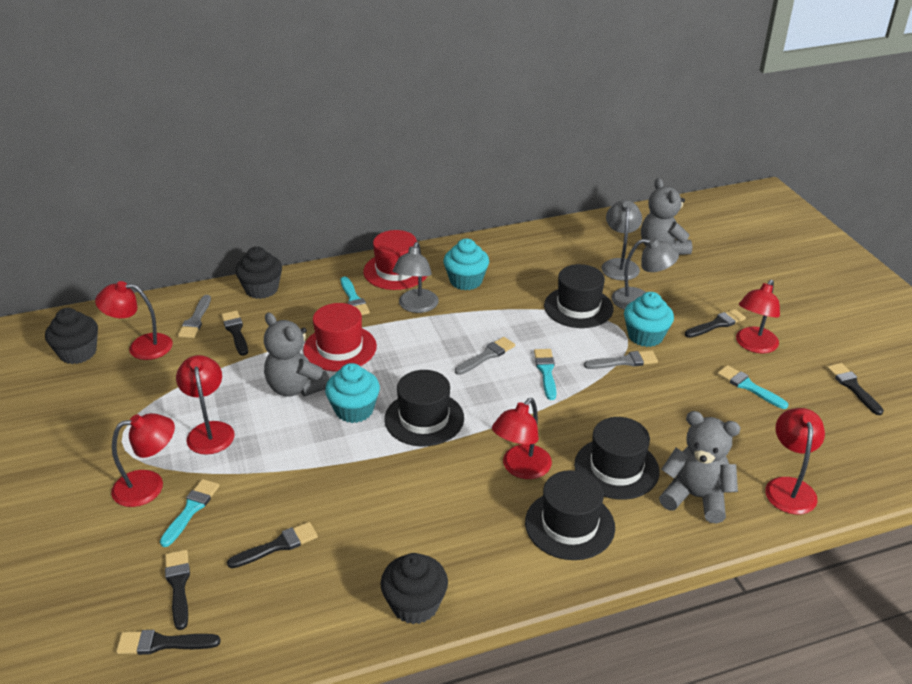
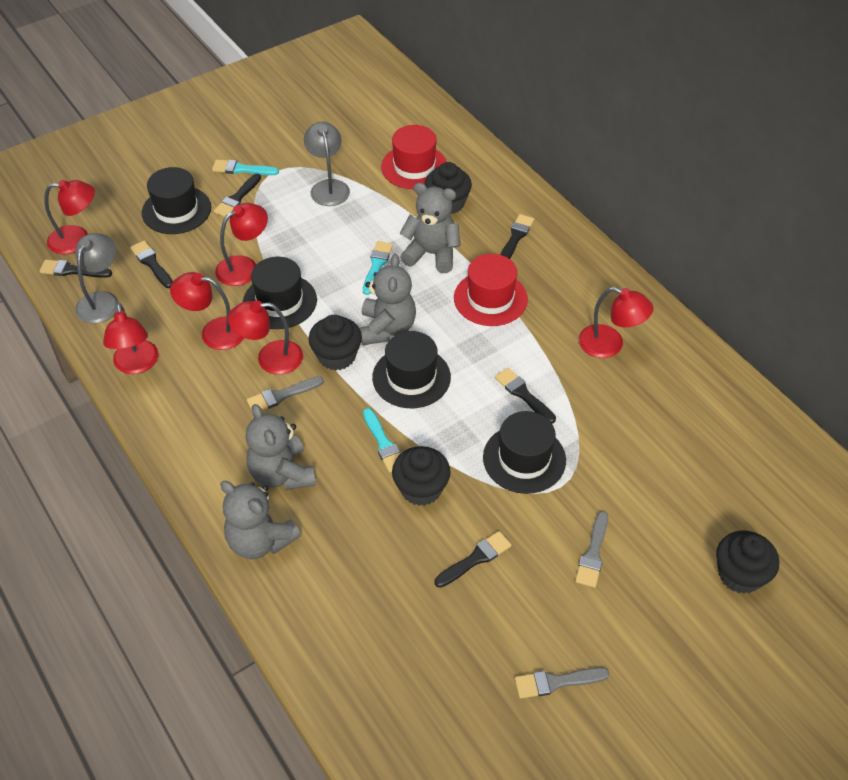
black cupcake: [45,308,98,364] [235,246,282,299] [381,553,448,624] = 3 -> [308,315,362,371] [392,446,451,506] [425,162,472,215] [716,531,779,594] = 4
grey lamp: [393,242,439,313] [601,200,642,281] [612,237,679,310] = 3 -> [75,233,119,324] [304,122,350,206] = 2
grey teddy bear: [264,313,329,397] [641,178,692,255] [659,411,740,523] = 3 -> [220,481,301,559] [246,404,316,490] [359,254,416,345] [399,183,461,273] = 4
turquoise brush: [160,479,219,547] [341,276,370,315] [534,349,556,400] [717,365,788,409] = 4 -> [212,159,279,175] [363,241,393,295] [363,408,401,473] = 3
turquoise cupcake: [325,363,380,423] [443,238,489,290] [624,292,674,347] = 3 -> none = 0

